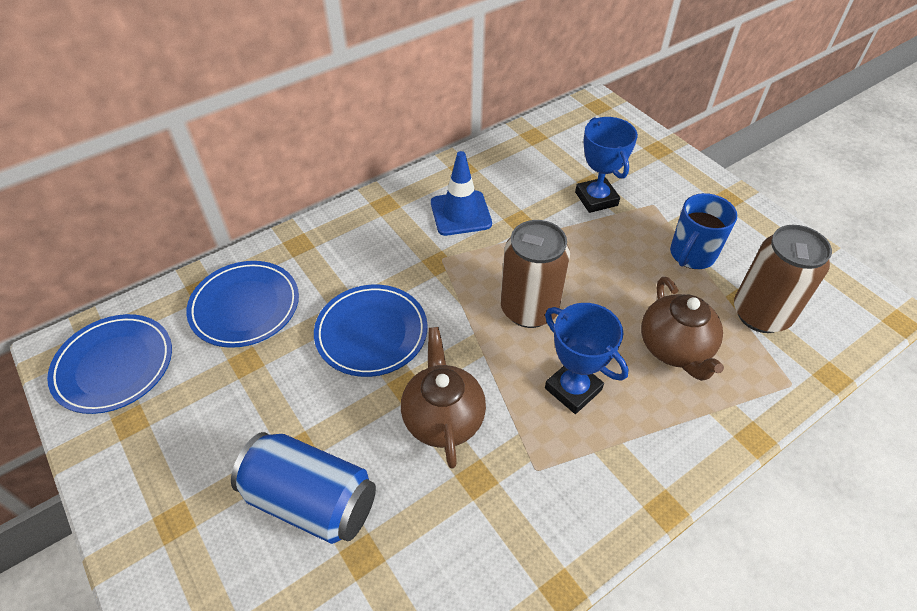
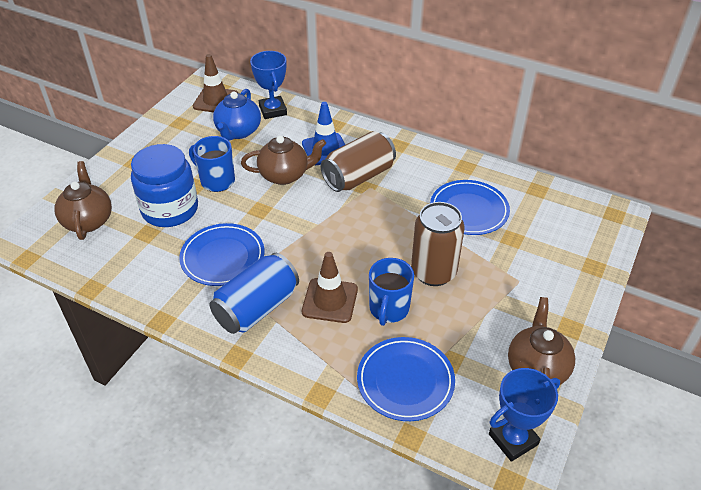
blue jar: none = 0 -> [131,144,198,227] = 1
blue mug: [670,193,737,269] = 1 -> [189,136,235,192] [369,258,414,326] = 2
blue teapot: none = 0 -> [213,89,261,141] = 1
brown teapot: [401,327,486,469] [641,277,724,381] = 2 -> [55,161,112,240] [241,135,326,185] [508,297,575,385] = 3
brown traffic cone: none = 0 -> [193,54,238,112] [302,252,358,323] = 2

